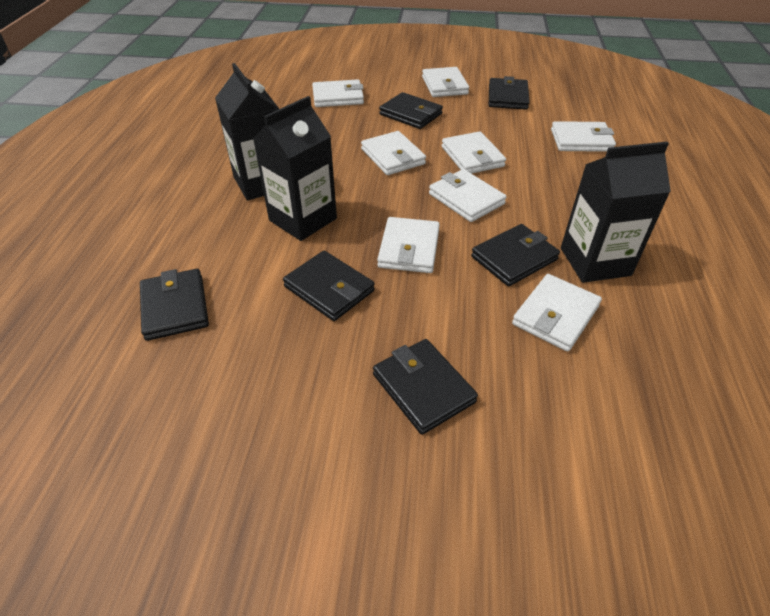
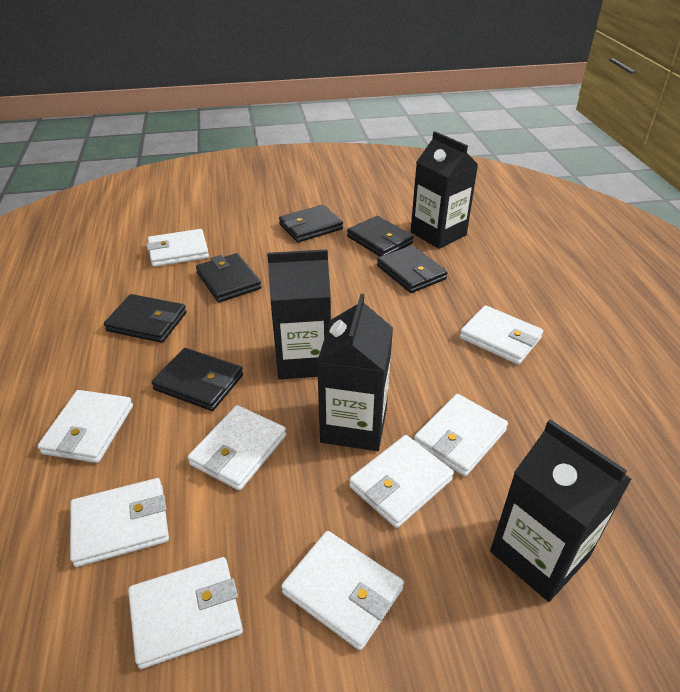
black carton: [215,63,279,200] [253,96,337,241] [561,142,671,283] = 3 -> [267,249,331,379] [317,294,393,451] [411,131,478,249] [490,419,631,602] = 4
white wallet: [312,79,364,107] [361,131,426,175] [377,217,440,273] [422,67,469,97] [429,169,507,222] [442,131,506,174] [512,274,602,352] [551,121,616,152] = 8 -> [38,390,133,463] [70,478,169,567] [128,557,243,669] [147,229,209,267] [188,405,286,490] [281,531,404,650] [349,435,454,528] [414,394,508,476] [460,305,543,365] = 9

